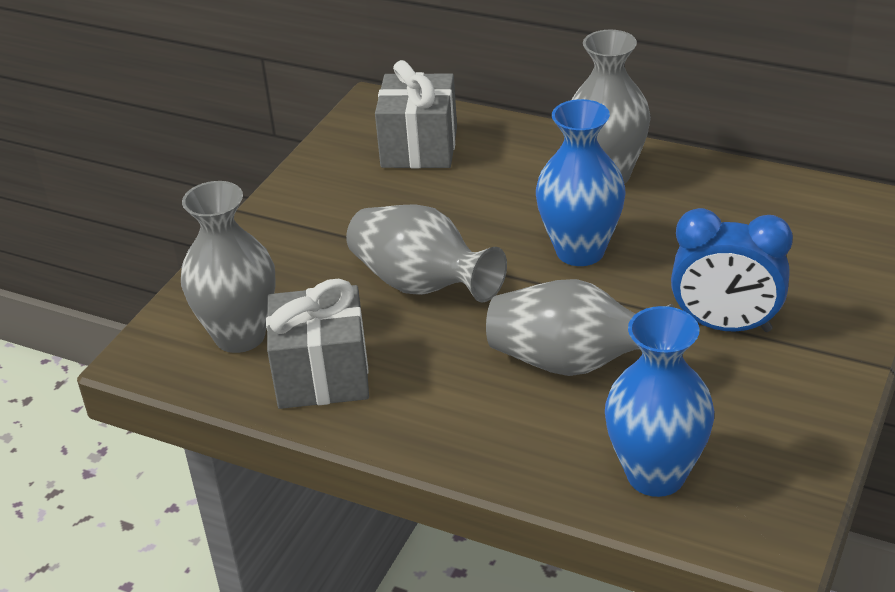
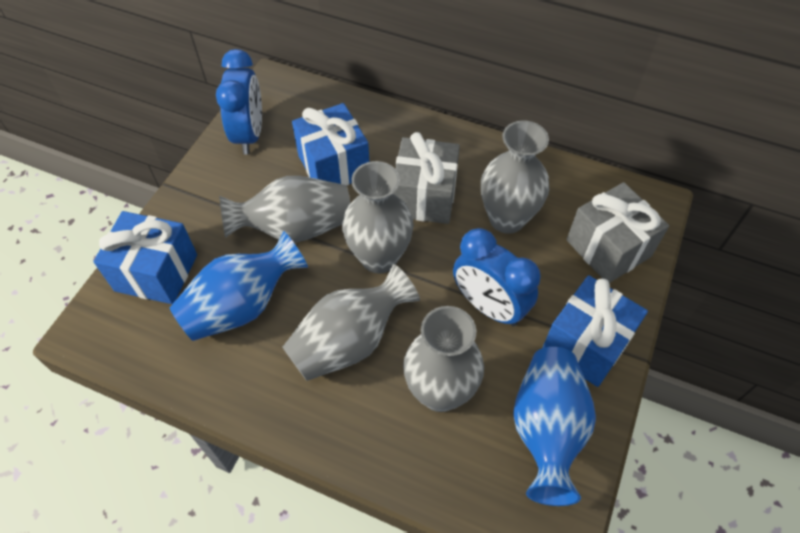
blue clock: [671,208,793,332] = 1 -> [216,49,262,155] [453,228,541,326] = 2
blue gift: none = 0 -> [93,211,197,304] [292,103,369,186] [543,275,648,387] = 3
grey vase: [181,181,276,353] [346,204,507,303] [486,279,674,376] [571,30,651,184] = 4 -> [219,176,350,243] [283,264,420,381] [342,161,413,274] [403,306,484,412] [481,120,549,234] = 5

